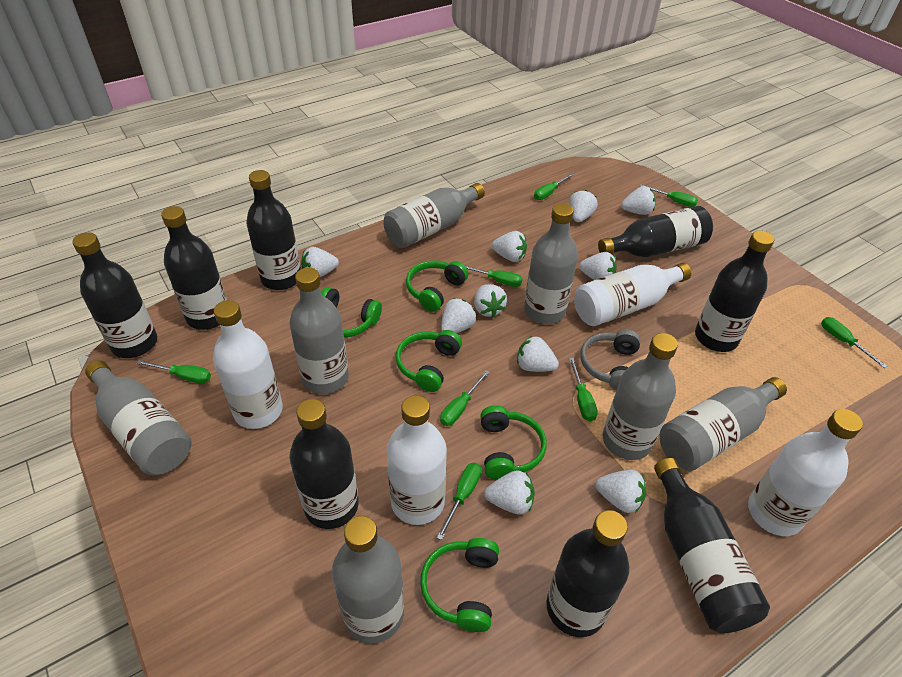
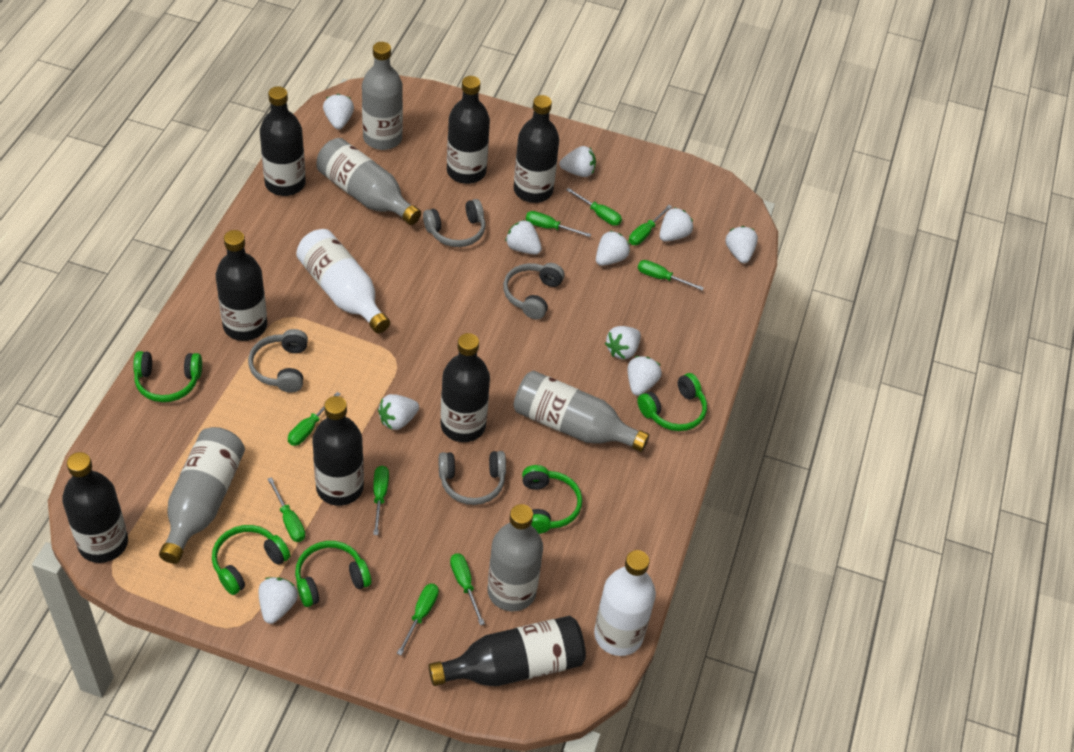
green screwdriver: [137,360,211,384] [437,463,481,540] [440,370,490,426] [465,266,523,287] [534,173,574,200] [569,357,598,421] [640,185,698,207] [821,317,887,368] = 8 -> [267,477,305,542] [288,392,340,446] [373,466,389,535] [397,584,439,655] [450,553,485,625] [526,211,591,237] [566,188,622,226] [629,205,672,245] [638,260,704,291] = 9
grey bottle: [85,360,192,475] [289,268,349,394] [332,516,404,644] [383,183,485,248] [524,203,578,324] [603,333,678,460] [660,377,787,471] = 7 -> [159,427,245,564] [317,138,421,225] [362,42,403,150] [487,504,543,611] [513,371,649,452] = 5
grey headphones: [580,330,640,391] = 1 -> [248,329,308,393] [423,199,485,247] [439,451,506,505] [503,263,565,320] = 4
white bottle: [213,300,283,429] [387,395,447,525] [574,263,691,326] [748,409,863,536] = 4 -> [296,229,390,333] [594,550,656,656] = 2

